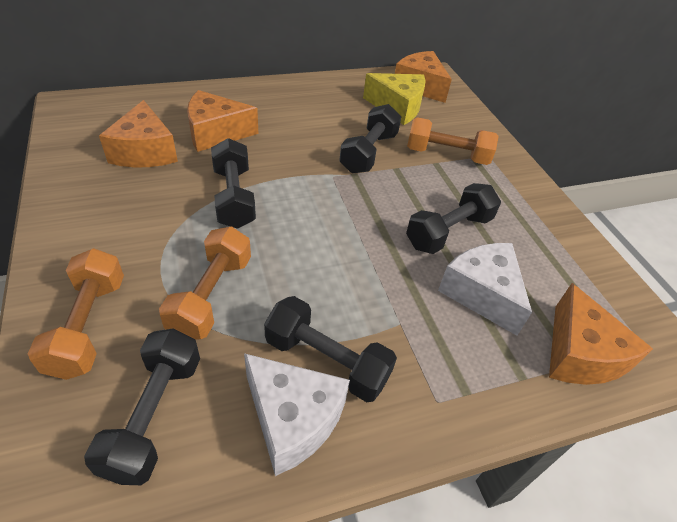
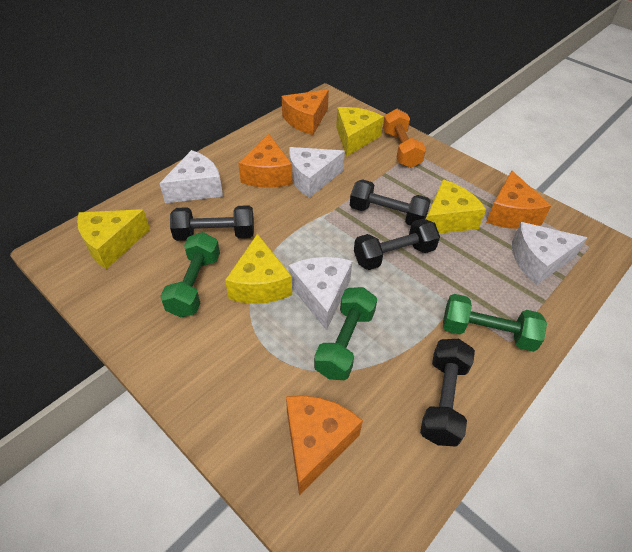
black dumbbell: [84,329,200,485] [211,138,256,229] [264,296,397,402] [339,104,401,174] [406,183,501,254] = 5 -> [170,205,254,241] [350,179,431,226] [354,219,440,270] [420,339,475,447] = 4
green dumbbell: none = 0 -> [160,232,220,318] [314,287,377,380] [443,294,547,352] = 3
orange dumbbell: [28,248,124,380] [159,226,251,340] [407,117,499,165] = 3 -> [383,109,426,168] = 1
white cheese: [244,353,350,476] [438,243,532,336] = 2 -> [159,150,223,203] [288,257,352,331] [289,147,345,198] [512,222,587,285] = 4
yellow cheese: [363,73,426,125] = 1 -> [77,209,150,269] [225,234,292,304] [336,107,383,157] [426,179,486,234] = 4

